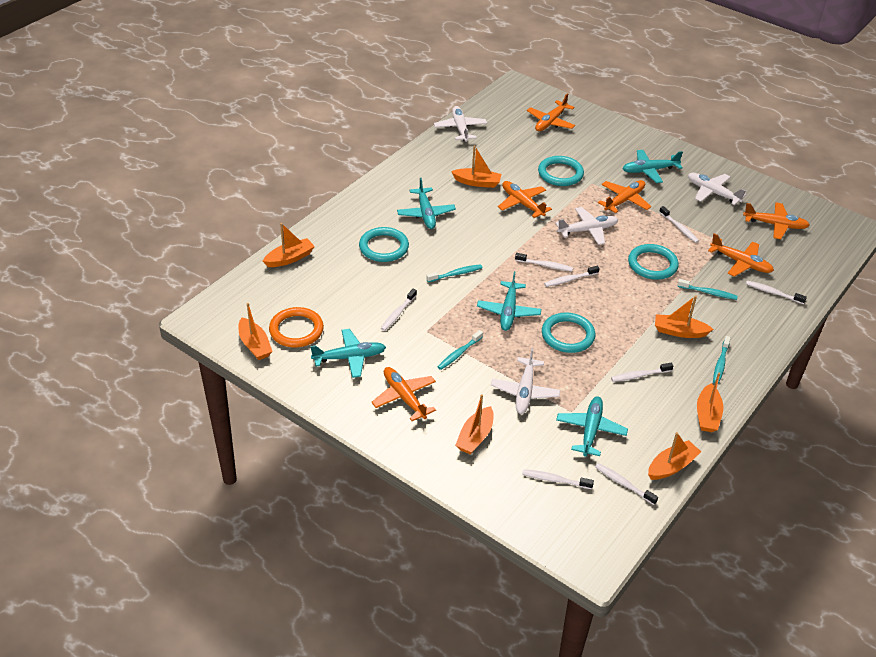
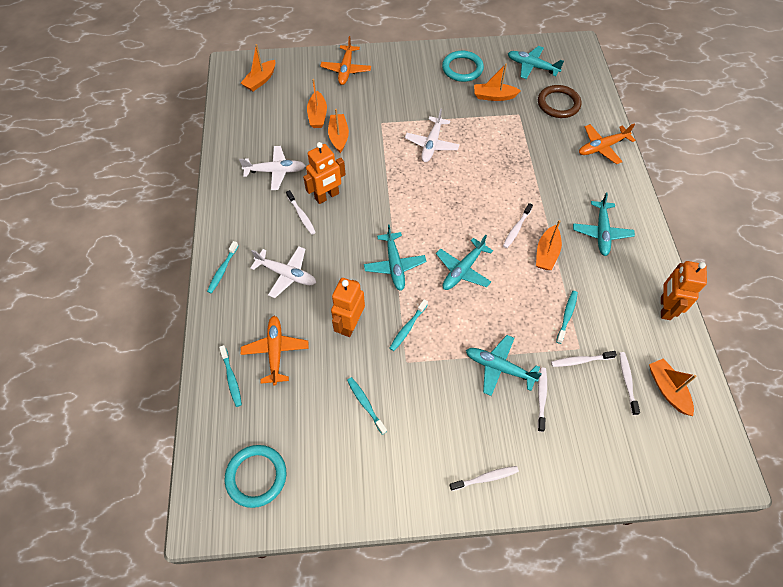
brown ring: none = 0 -> [538,85,581,118] = 1
orange boat: [238,303,273,360] [263,223,315,267] [451,145,502,188] [455,394,494,455] [648,432,701,480] [655,295,713,338] [697,373,723,432] = 7 -> [241,44,275,91] [307,79,327,128] [328,109,349,153] [474,64,521,101] [536,220,562,270] [649,358,697,416] = 6
orange plane: [371,367,436,421] [498,181,552,218] [527,93,575,131] [598,180,651,213] [708,233,774,277] [743,202,810,239] = 6 -> [241,316,309,386] [320,36,371,85] [579,123,635,164] = 3
orange ring: [269,307,324,347] = 1 -> none = 0
orange robot: none = 0 -> [303,142,346,204] [331,278,365,337] [661,261,707,320] = 3
turquoise ring: [359,227,409,262] [538,156,584,186] [542,312,595,353] [628,244,679,280] = 4 -> [225,445,286,508] [442,51,484,82] = 2
turquoise toothbrush: [426,264,482,282] [437,330,483,370] [677,279,738,300] [713,336,731,384] = 4 -> [207,241,238,294] [219,345,242,407] [347,377,387,435] [390,299,428,351] [556,291,578,344] = 5
white plane: [434,106,487,142] [491,348,560,414] [555,207,618,245] [688,173,746,205] = 4 -> [239,146,305,190] [250,246,316,298] [405,109,460,162] = 3
white toothbrush: [381,289,417,331] [515,253,573,272] [522,469,594,489] [544,266,600,287] [595,463,658,505] [611,363,673,382] [659,206,699,243] [746,281,807,304] = 8 -> [286,190,316,235] [450,466,519,491] [503,203,533,248] [537,368,547,432] [551,351,617,367] [619,352,640,415] = 6

